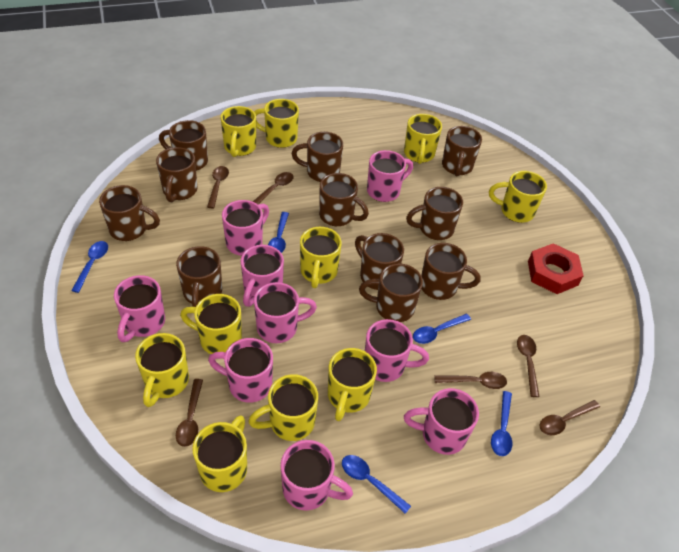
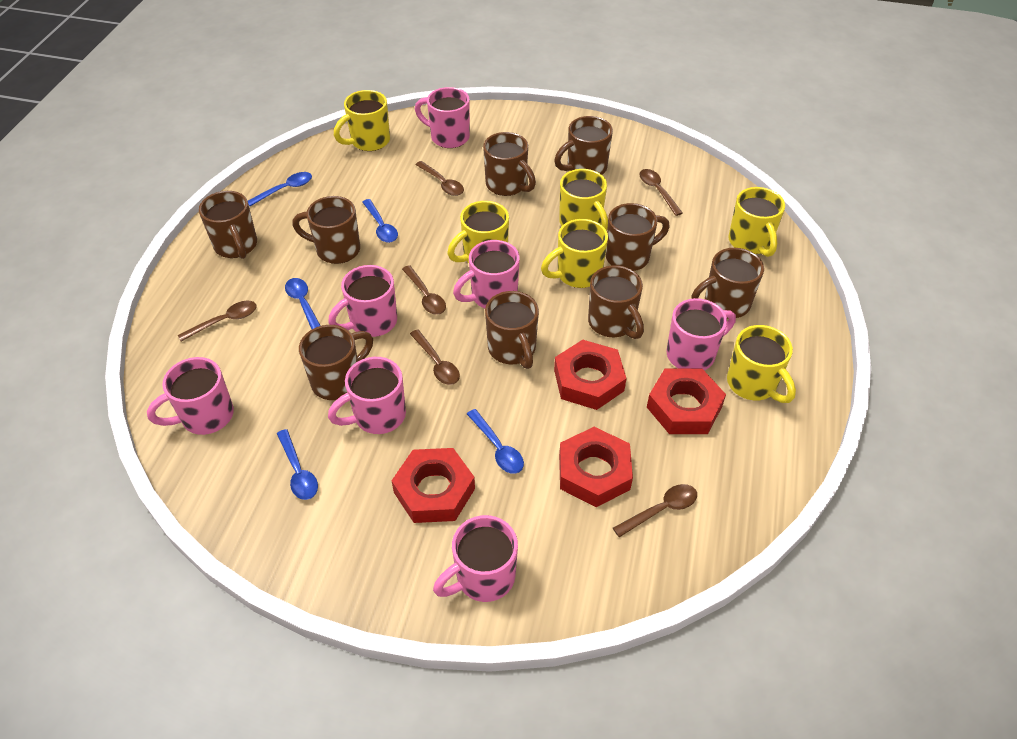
brown mug: [99,185,160,241] [156,147,198,202] [159,120,208,171] [176,246,222,307] [291,132,343,182] [319,173,369,226] [355,233,404,290] [359,263,423,322] [406,187,463,240] [421,243,481,300] [442,126,482,177] = 11 -> [199,191,257,259] [292,196,360,264] [299,325,373,400] [483,132,536,196] [485,291,539,369] [554,116,613,175] [588,265,644,339] [606,203,670,271] [691,248,764,318] = 9
pink mug: [114,275,165,342] [208,338,273,403] [222,200,269,256] [241,245,284,307] [254,282,317,343] [281,440,353,511] [365,319,429,382] [367,150,413,202] [404,388,479,455] = 9 -> [147,357,234,435] [328,265,397,337] [328,357,406,434] [415,87,470,148] [433,515,518,602] [453,240,520,308] [666,298,736,370] = 7
red nut: [528,243,584,294] = 1 -> [392,448,475,523] [554,340,627,410] [559,427,633,507] [647,369,726,434] = 4
yellow mug: [135,333,189,407] [180,294,242,354] [192,415,247,492] [220,106,256,157] [248,374,318,441] [254,99,299,148] [300,227,342,288] [328,348,377,421] [404,114,442,164] [489,171,547,223] = 10 -> [334,90,390,151] [447,201,509,263] [541,219,608,288] [559,169,608,231] [727,325,796,403] [728,187,785,257] = 6

